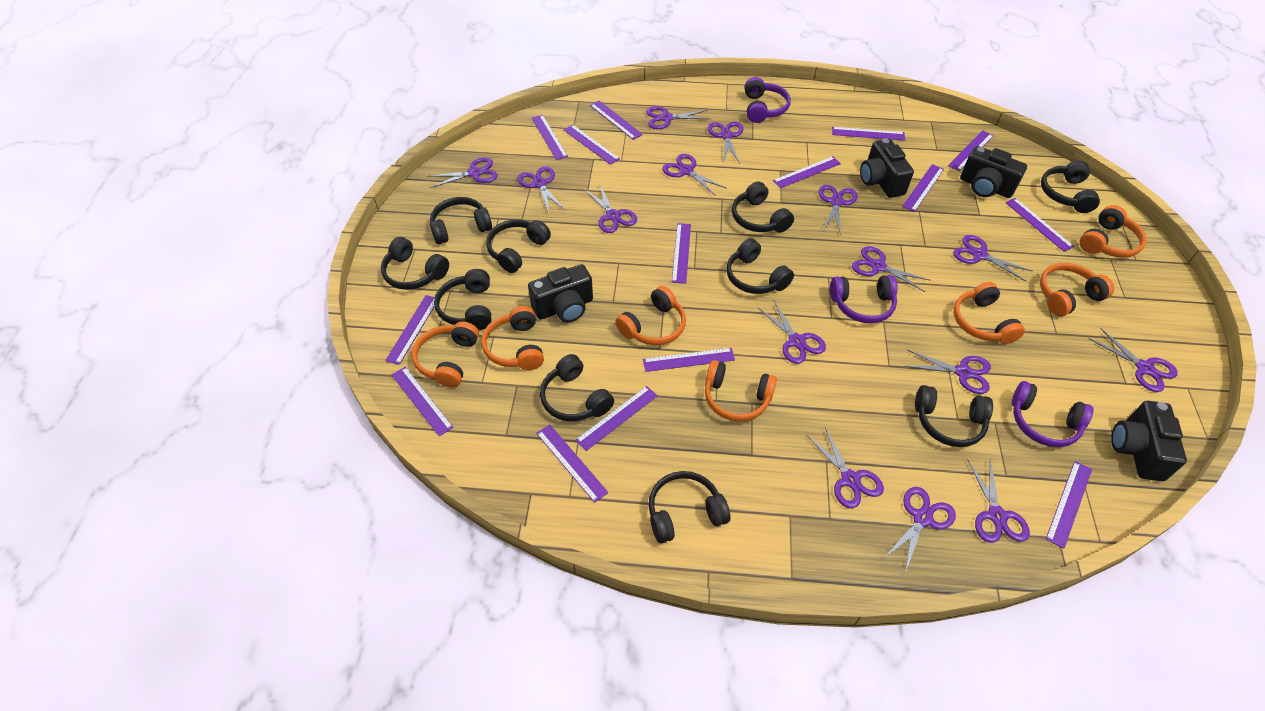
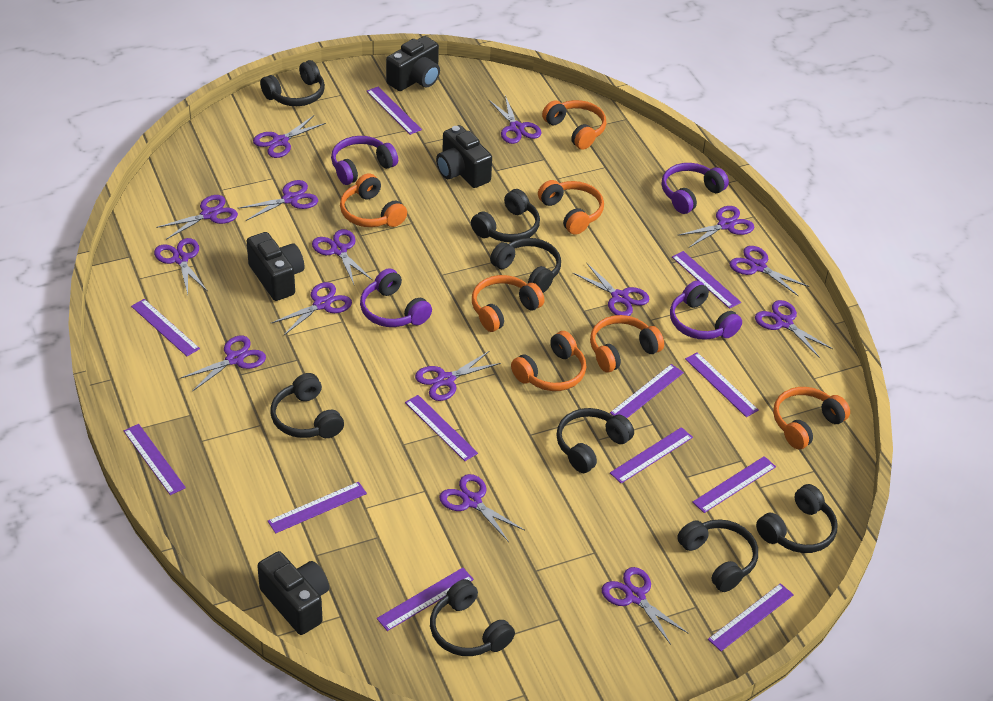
black headphones: [381,237,449,290] [430,197,492,244] [434,269,492,330] [486,219,551,273] [540,354,614,421] [649,471,730,543] [726,238,794,294] [732,181,794,233] [915,385,993,447] [1041,161,1100,213] = 10 -> [260,60,325,106] [271,373,344,438] [430,579,515,656] [471,189,540,242] [490,238,561,293] [556,408,634,473] [677,519,758,592] [756,484,838,553] = 8
purple headphones: [745,77,791,123] [830,275,898,323] [1012,381,1093,447] = 3 -> [331,136,398,185] [360,268,432,327] [662,163,729,214] [670,281,742,340] = 4
purple ruler: [385,295,435,365] [391,367,454,436] [532,115,568,160] [536,424,609,503] [564,125,620,165] [575,386,658,451] [590,101,643,140] [643,348,735,372] [672,223,691,284] [773,156,841,188] [832,127,905,141] [902,164,944,212] [948,130,994,172] [1005,198,1074,252] [1046,461,1092,548] = 15 -> [124,424,186,495] [131,299,200,356] [268,482,367,534] [367,86,422,135] [377,568,474,631] [405,395,478,461] [610,364,684,418] [610,427,693,483] [672,251,741,309] [685,352,759,417] [692,456,776,513] [708,583,794,651] = 12

